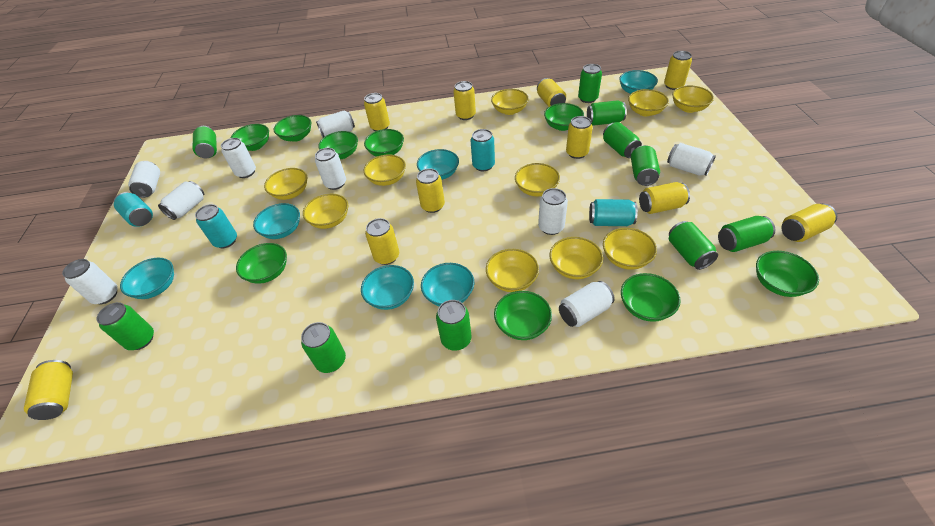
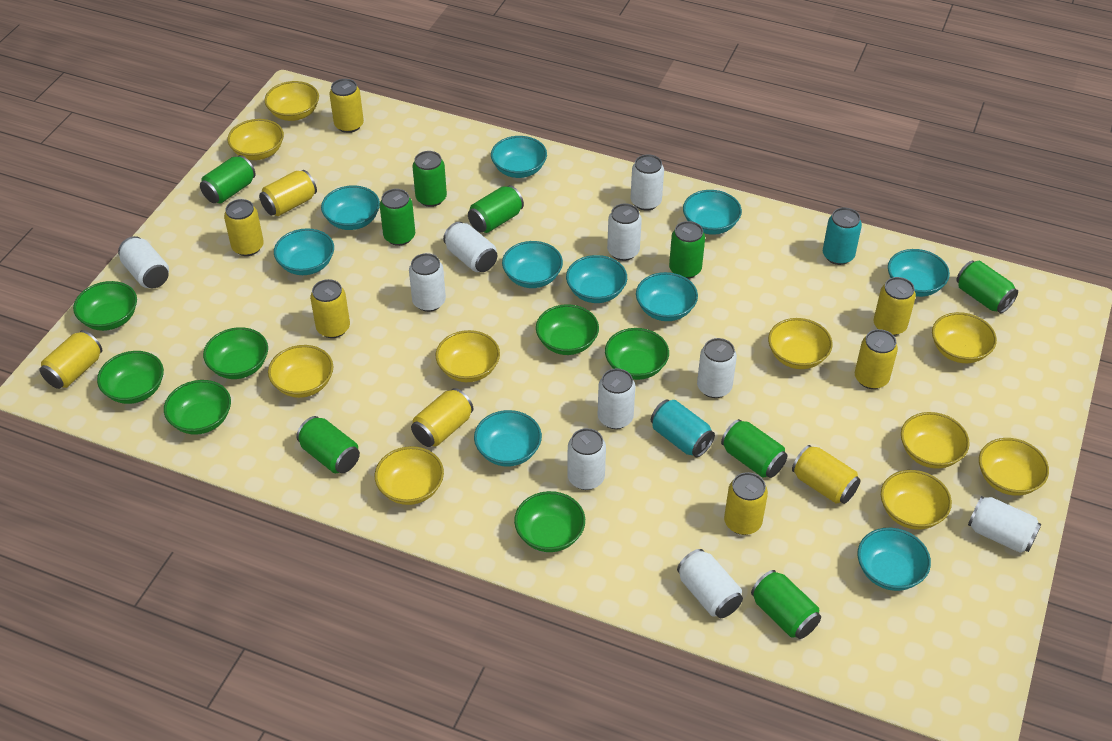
green bowl: [231,124,269,151] [236,243,287,284] [274,115,311,142] [318,131,358,159] [364,129,404,157] [494,291,552,340] [544,103,584,131] [621,273,681,322] [756,251,819,297] = 9 -> [73,281,137,331] [97,351,164,404] [164,380,231,435] [203,327,268,379] [514,491,585,552] [536,304,599,355] [605,328,669,380] = 7
green can: [97,302,154,350] [193,126,217,158] [301,322,346,373] [436,300,472,351] [578,64,602,103] [587,100,627,126] [603,122,642,158] [631,145,660,186] [669,221,718,270] [718,216,775,252] = 10 -> [200,155,256,204] [296,416,360,473] [379,189,415,246] [412,151,447,207] [468,185,524,233] [669,221,705,279] [721,419,787,478] [751,570,821,639] [957,261,1018,313] = 9
turquoise bowl: [120,258,174,299] [253,203,300,239] [361,265,414,310] [417,149,459,180] [421,263,474,306] [619,70,658,94] = 6 -> [274,228,334,275] [321,185,380,230] [474,410,542,467] [491,136,547,178] [502,241,563,288] [566,255,627,303] [636,272,698,321] [683,190,742,235] [857,528,931,591] [888,249,950,297] = 10
turquoise can: [114,192,153,227] [195,204,237,248] [471,129,495,171] [589,199,638,226] = 4 -> [651,400,715,457] [823,208,862,265] = 2
white can: [62,259,118,304] [128,161,160,198] [158,181,204,220] [221,138,256,178] [315,148,346,190] [316,110,355,138] [538,188,568,235] [559,281,615,327] [667,143,716,176] = 9 -> [118,236,169,288] [409,253,446,312] [443,222,497,272] [567,428,606,490] [598,368,635,429] [607,203,642,261] [631,154,664,211] [677,549,743,618] [697,338,737,398] [968,496,1042,553] = 10

